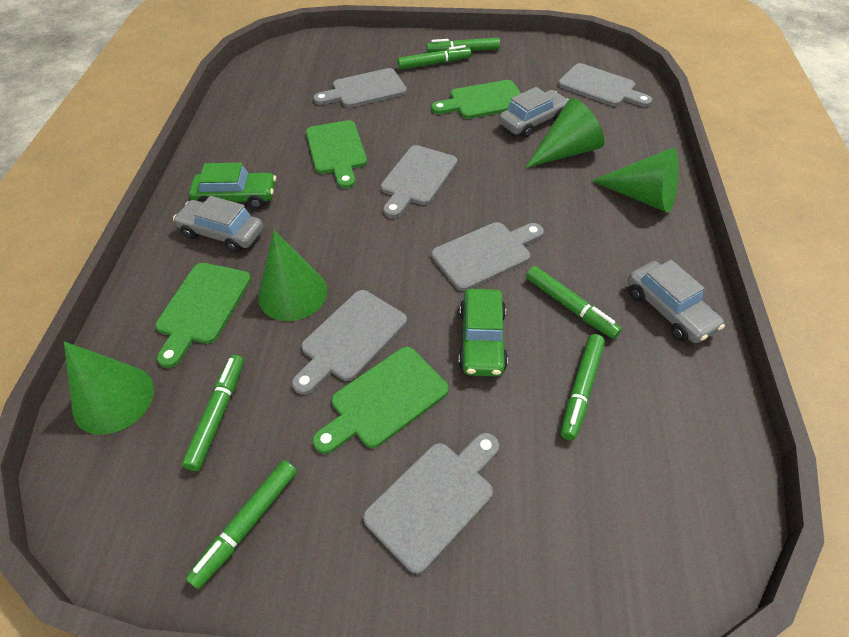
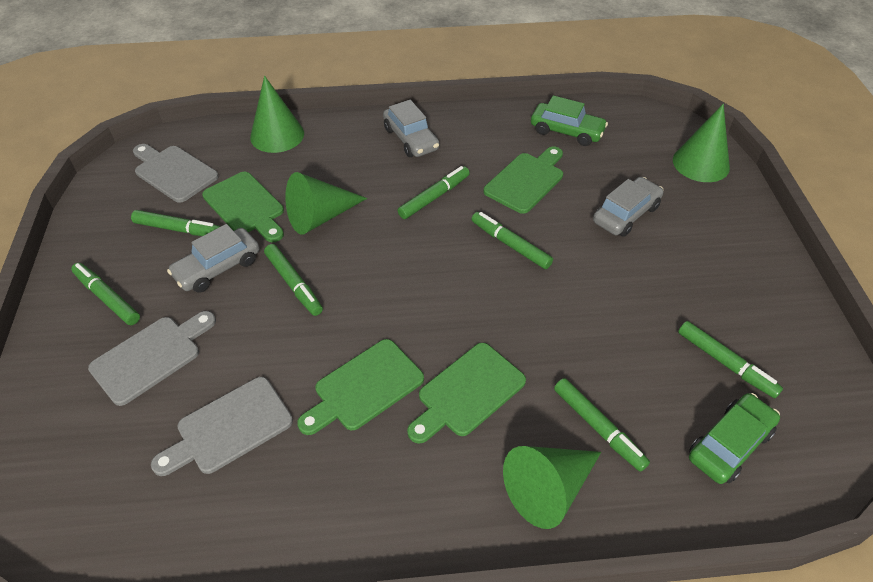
green marker: [182,355,244,471] [186,460,297,589] [397,45,471,70] [426,38,500,53] [526,266,622,339] [561,334,605,441] = 6 -> [71,263,140,325] [131,210,221,236] [264,244,323,316] [398,166,470,219] [471,212,553,269] [554,378,650,472] [678,321,783,398] = 7
grey cutting board: [292,290,407,395] [313,68,407,108] [363,433,499,574] [381,145,457,218] [431,222,544,291] [558,63,652,107] = 6 -> [88,311,216,406] [133,144,219,203] [151,377,293,476] = 3

